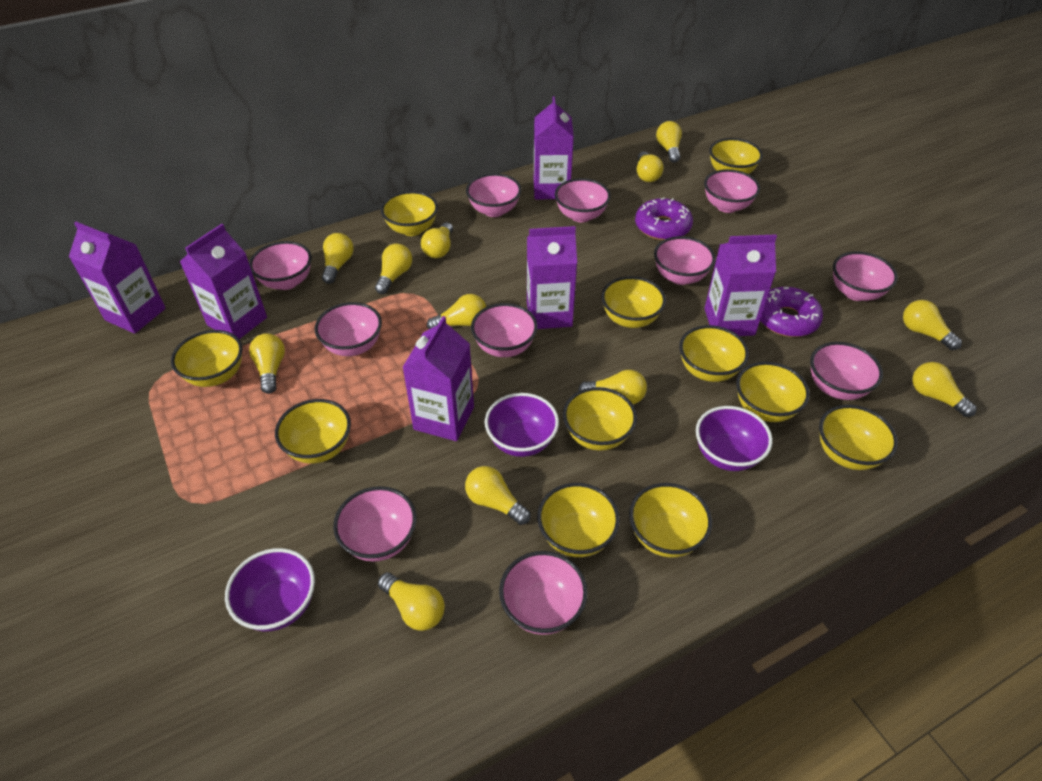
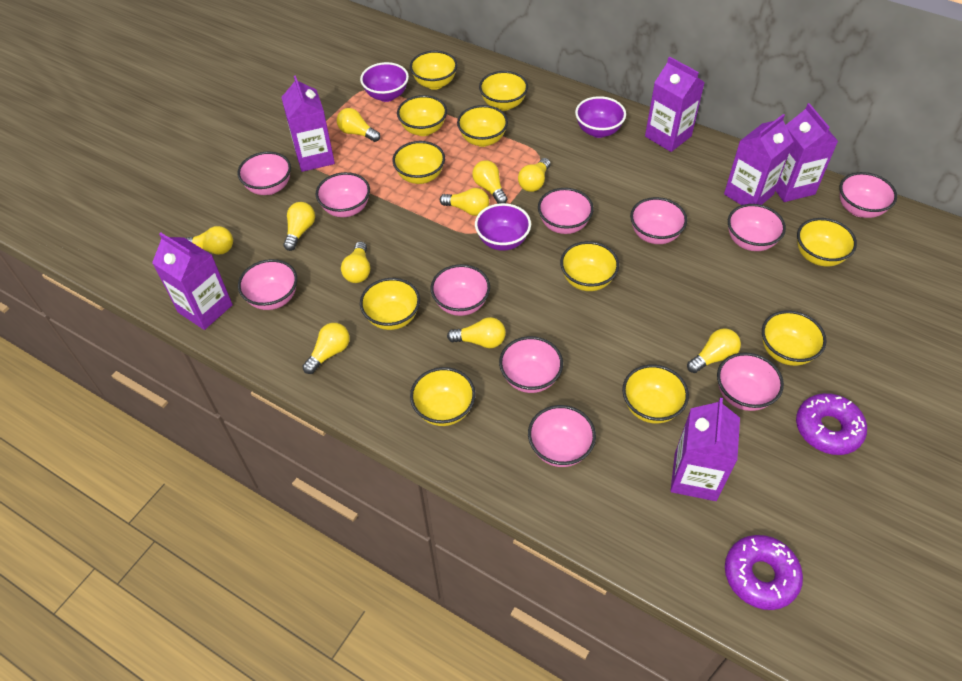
yellow light bulb: [249,333,285,394] [322,233,354,284] [375,244,412,294] [378,572,445,631] [421,222,453,258] [427,294,486,329] [465,466,531,525] [578,370,647,404] [637,151,664,182] [656,121,682,163] [903,300,962,350] [912,362,977,417] = 12 -> [186,226,233,255] [283,202,315,251] [302,323,350,374] [337,108,380,142] [341,241,370,283] [440,188,489,216] [447,317,506,348] [472,160,508,204] [518,158,550,192] [687,329,741,373] = 10

